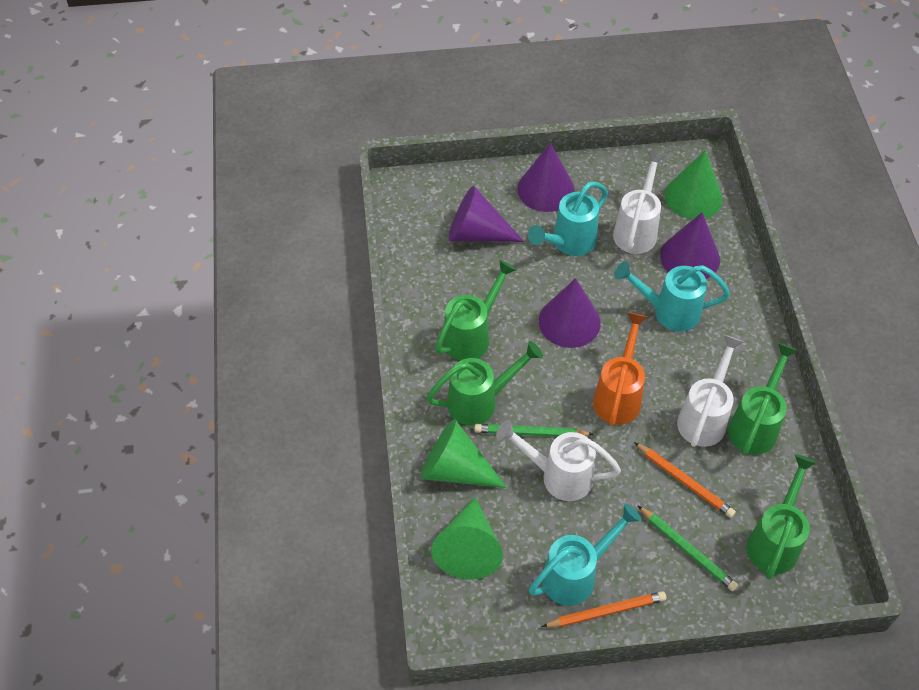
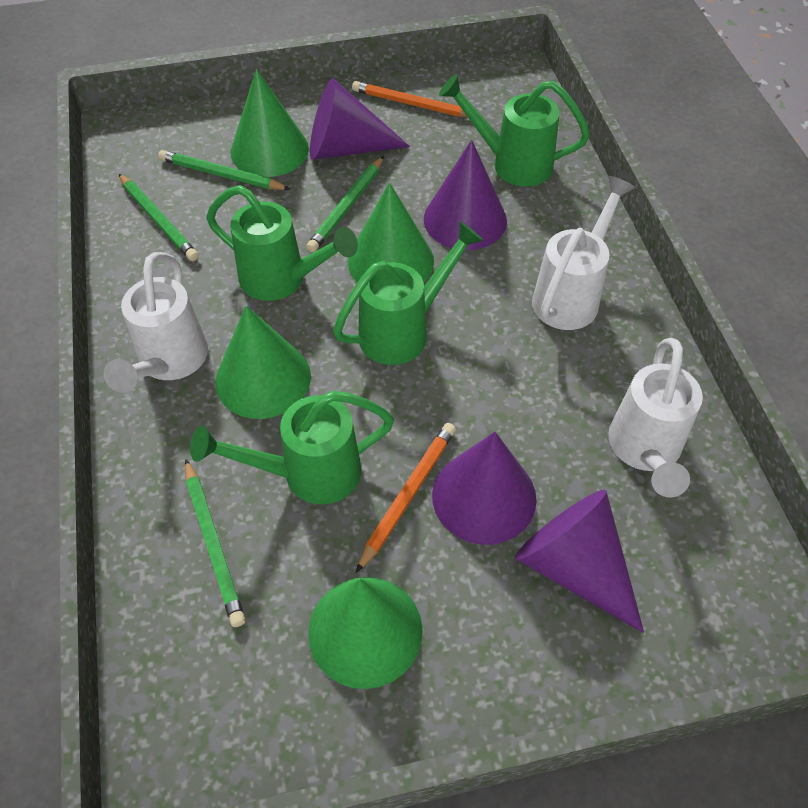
green cone: [421,419,507,488] [431,497,503,580] [664,150,722,219] = 3 -> [215,306,311,419] [230,69,309,177] [308,577,423,689] [348,182,434,282] = 4
green pencil: [474,424,593,437] [637,505,738,591] = 2 -> [119,174,199,261] [158,150,290,190] [185,459,245,627] [306,156,384,253] = 4
orange watering can: [593,312,647,426] = 1 -> none = 0
turquoise watering can: [528,182,608,256] [529,504,642,606] [614,261,730,331] = 3 -> none = 0

